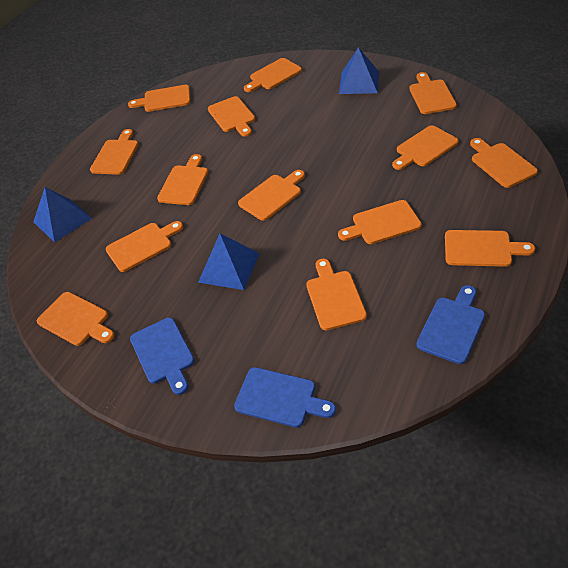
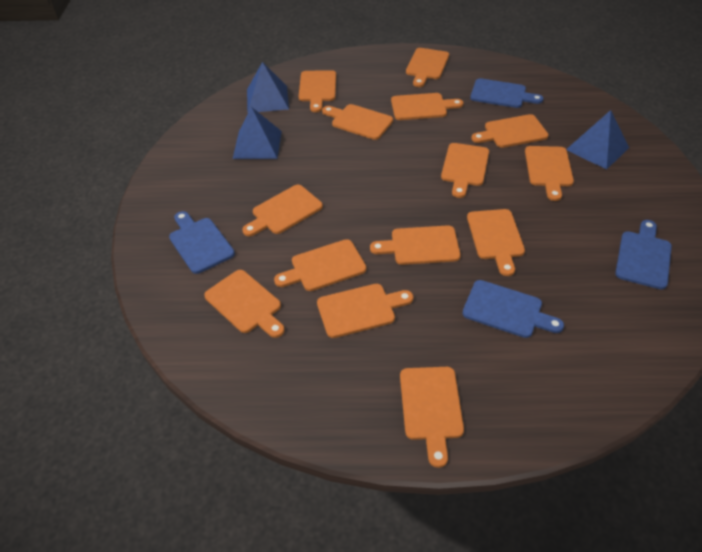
blue cutting board: [130,317,195,395] [234,367,336,428] [417,285,485,364] = 3 -> [169,211,235,274] [462,280,564,338] [470,78,543,108] [615,220,672,290] = 4

